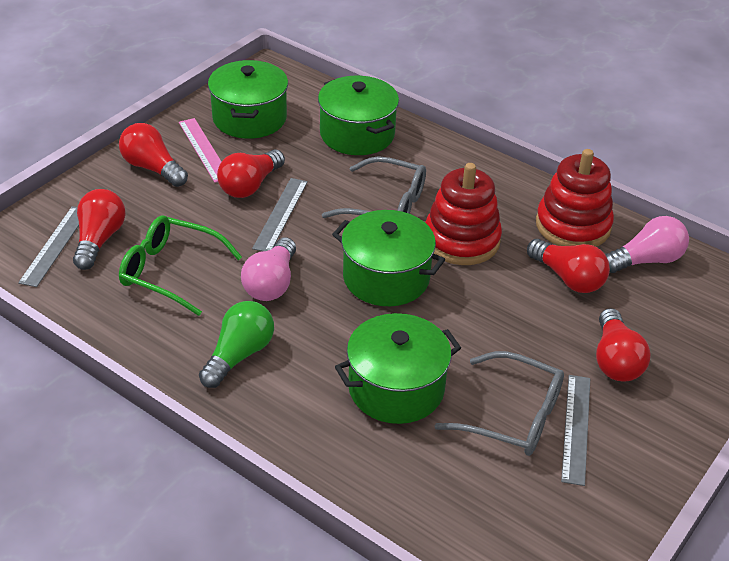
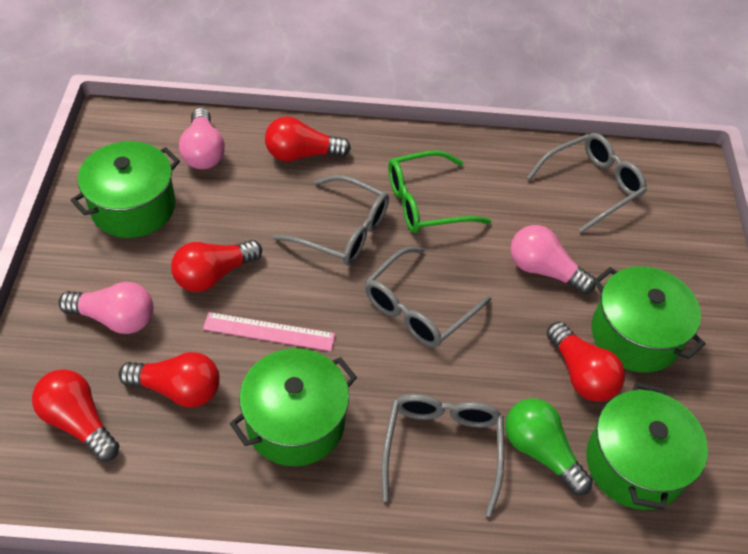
grey glasses: [322,156,426,218] [434,351,564,456] = 2 -> [273,175,389,265] [365,247,491,348] [381,394,504,517] [527,133,647,233] = 4
grey ruler: [18,206,79,287] [252,178,308,251] [561,375,590,486] = 3 -> none = 0
pink light bulb: [241,237,296,301] [605,216,689,273] = 2 -> [58,282,153,334] [179,108,225,169] [510,225,596,294] = 3
red stacking toy: [425,163,502,265] [536,149,614,247] = 2 -> none = 0

